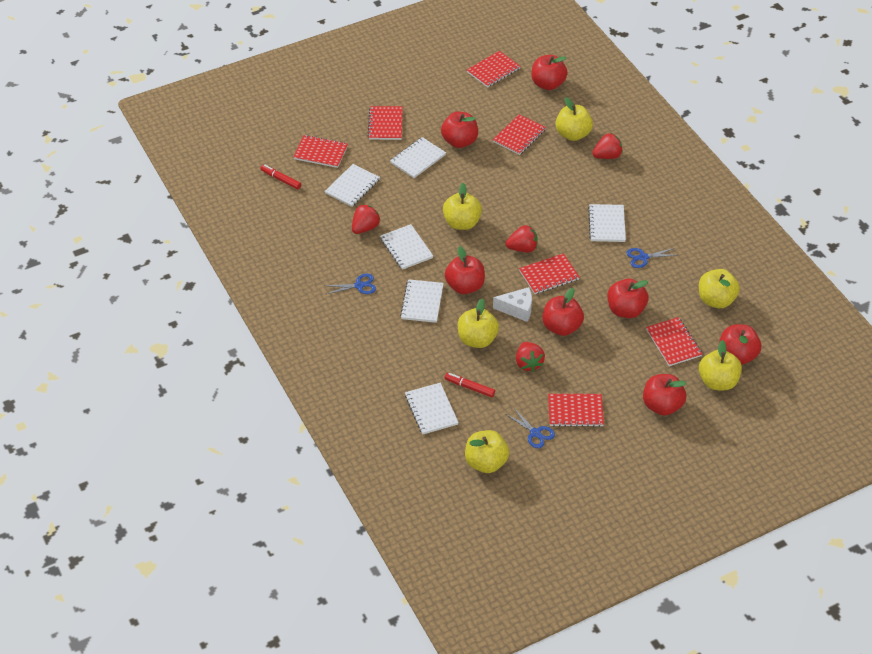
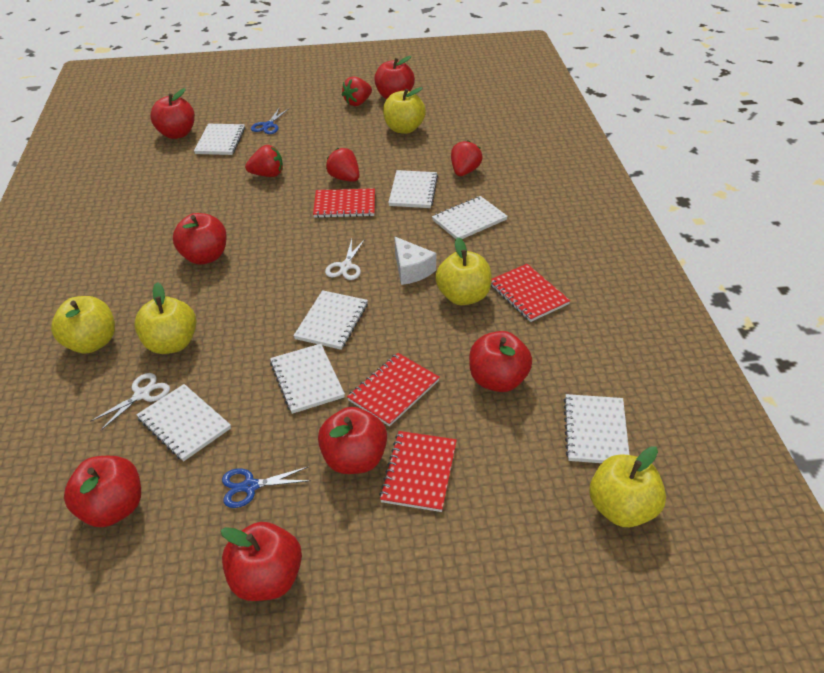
blue scissors: [325,274,376,294] [505,407,555,448] [627,248,677,268] = 3 -> [222,466,311,508] [251,108,288,134] = 2
red marker: [260,165,301,189] [445,373,495,397] = 2 -> none = 0
red notebook: [293,135,348,168] [368,106,403,140] [467,51,521,88] [493,114,546,155] [519,253,580,294] [548,394,604,427] [646,317,702,366] = 7 -> [313,188,375,218] [347,353,440,426] [379,431,457,512] [491,264,570,322] = 4
white notebook: [325,164,380,207] [380,224,433,270] [390,137,446,178] [400,279,444,323] [405,383,459,434] [588,204,626,242] = 6 -> [136,384,231,462] [194,124,245,155] [270,344,345,414] [293,290,368,350] [388,170,438,208] [432,196,508,239] [564,394,629,463] = 7
white scissors: none = 0 -> [90,373,170,431] [325,239,365,280] = 2
yellow apple: [443,183,482,230] [458,299,499,348] [465,430,509,473] [555,97,593,141] [699,269,740,308] [699,340,742,390] = 6 -> [51,296,115,353] [134,282,196,354] [383,87,426,134] [435,237,491,305] [589,446,666,527] = 5

